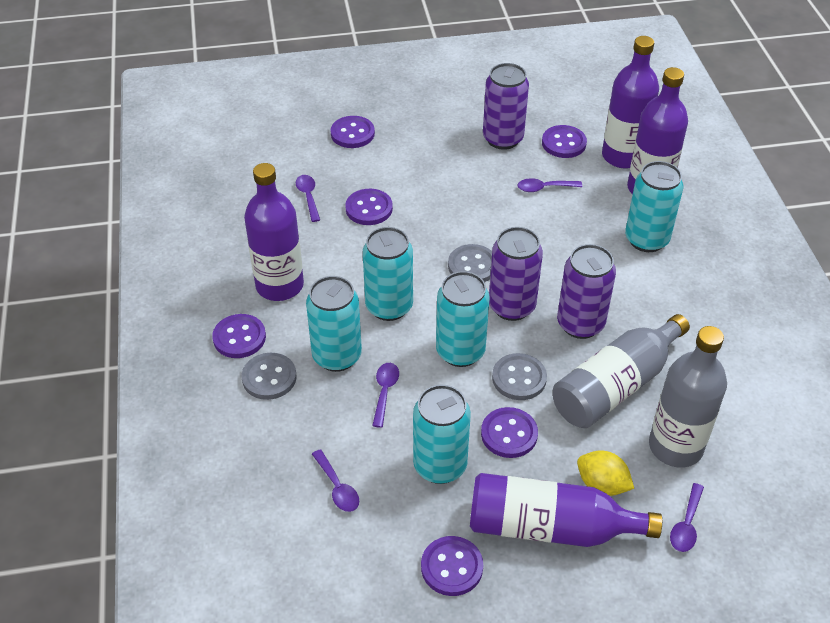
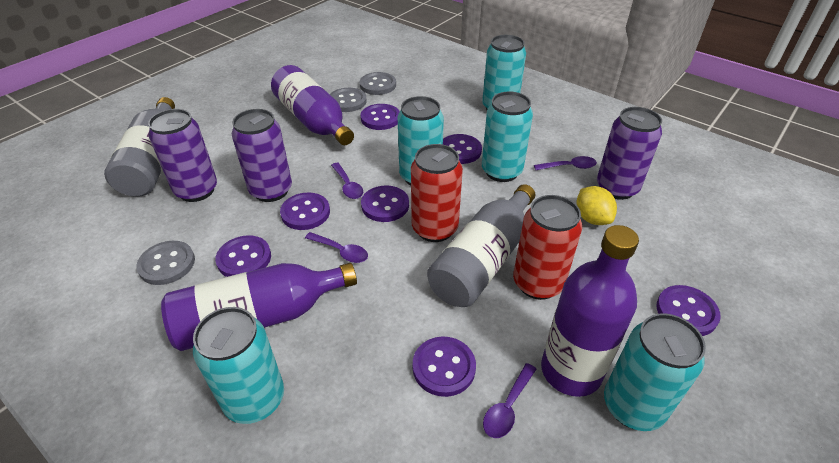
purple bottle: [244,163,304,301] [470,473,662,547] [602,36,659,168] [627,67,688,194] = 4 -> [161,263,357,351] [271,65,354,145] [541,225,639,397] = 3
purple button: [212,314,266,358] [331,116,375,148] [345,189,393,225] [421,536,483,596] [481,407,538,458] [542,125,587,158] = 6 -> [215,235,271,277] [280,192,330,230] [361,104,400,130] [361,186,409,222] [412,337,476,397] [443,134,482,164] [656,285,721,336] = 7
purple spoon: [296,175,320,222] [312,449,359,512] [372,363,399,428] [518,178,582,192] [670,483,704,552] = 5 -> [305,232,368,263] [331,163,363,199] [483,363,536,438] [534,156,597,170] = 4
red can: none = 0 -> [411,144,463,242] [513,195,582,300] = 2

